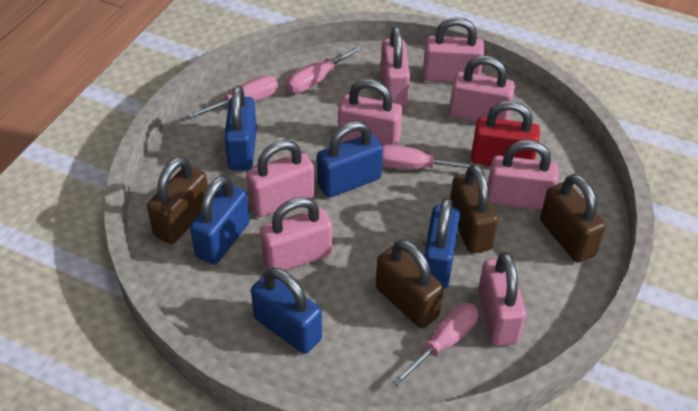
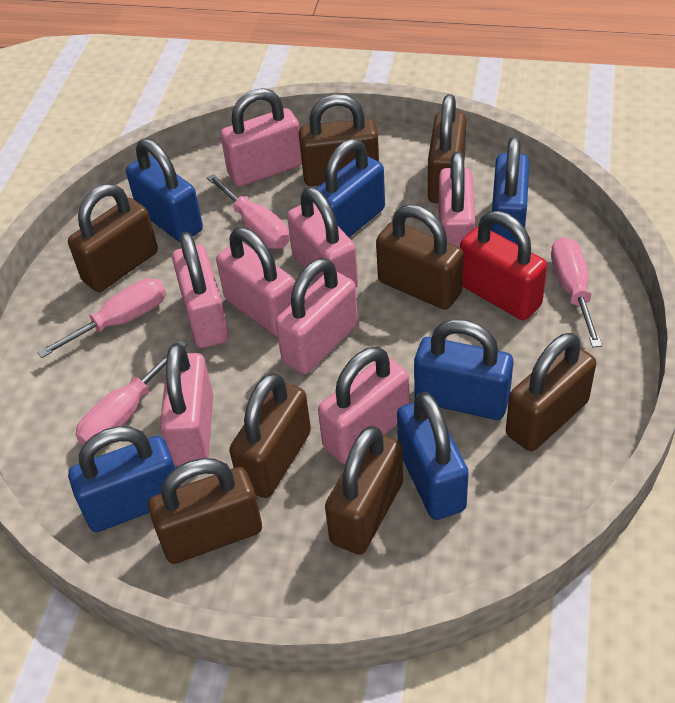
blue padlock: [190,175,250,265] [224,85,257,170] [251,267,322,354] [317,121,383,198] [424,197,460,289] = 5 -> [68,426,181,532] [126,138,203,242] [316,139,385,237] [397,392,469,520] [414,319,513,420] [491,137,529,245] = 6
brown padlock: [147,157,208,244] [376,239,444,328] [450,164,498,253] [540,174,606,263] = 4 -> [68,184,158,292] [148,458,262,564] [229,373,311,498] [299,94,379,186] [325,426,403,555] [376,205,464,310] [428,94,466,203] [506,333,596,451] = 8

